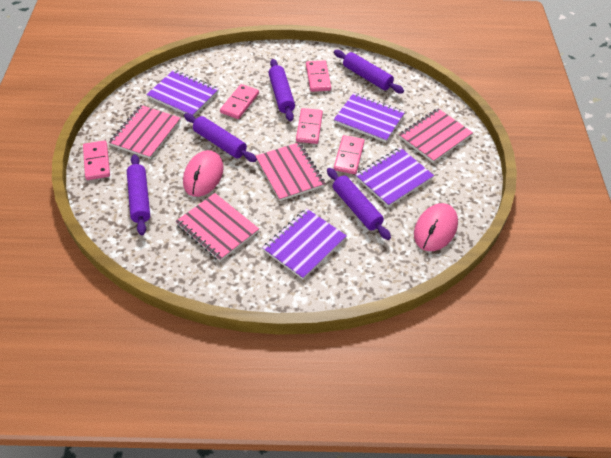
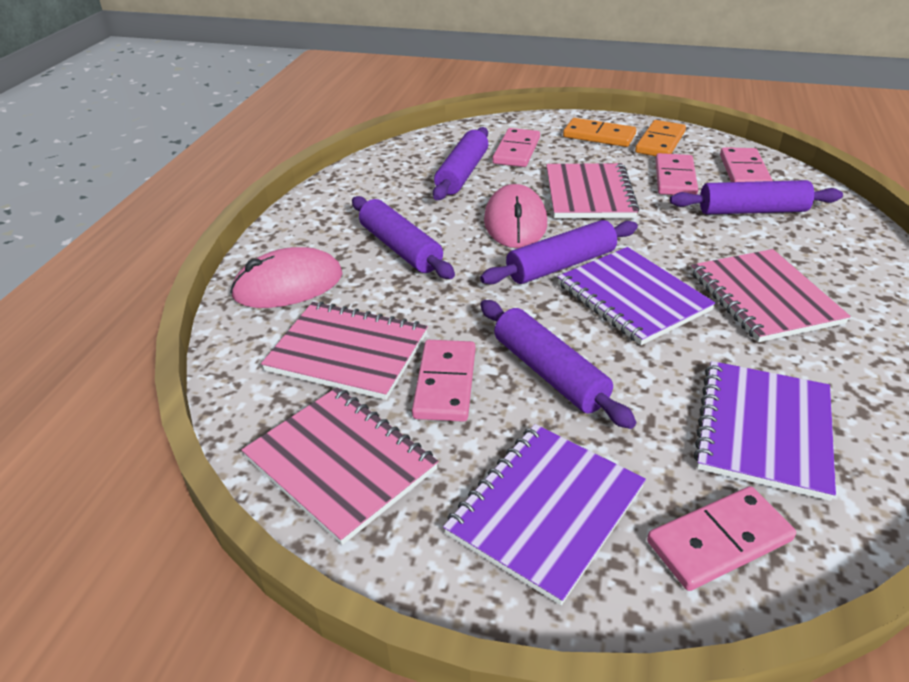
orange domino: none = 0 -> [563,118,636,147] [635,120,686,156] = 2
purple notebook: [146,70,219,116] [262,208,347,280] [334,93,405,142] [355,147,434,207] = 4 -> [443,424,646,605] [557,247,716,345] [693,361,836,501] = 3

